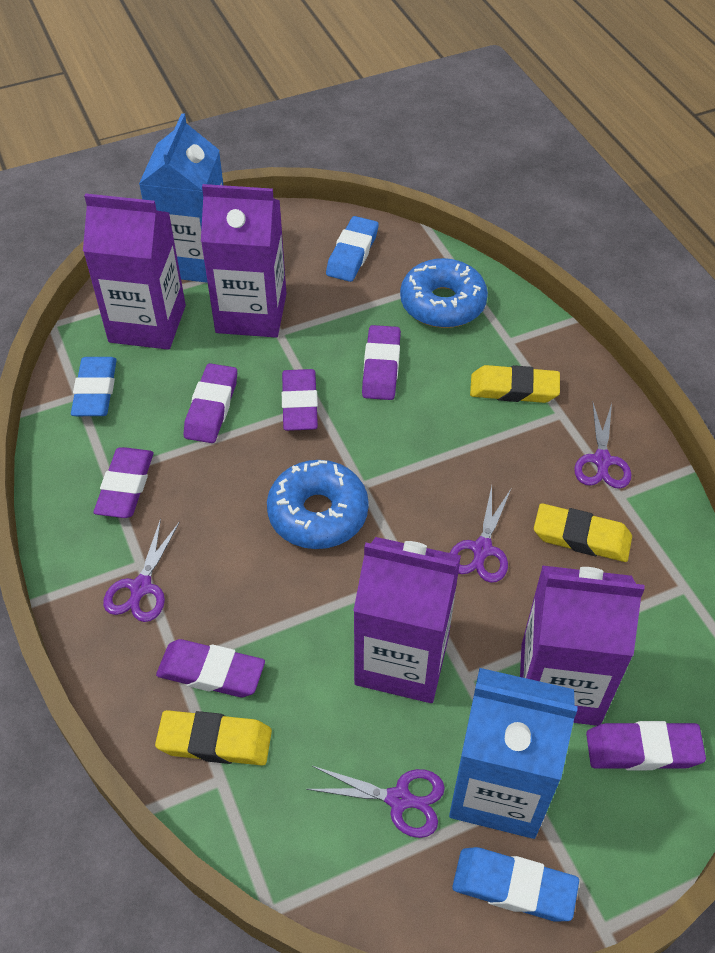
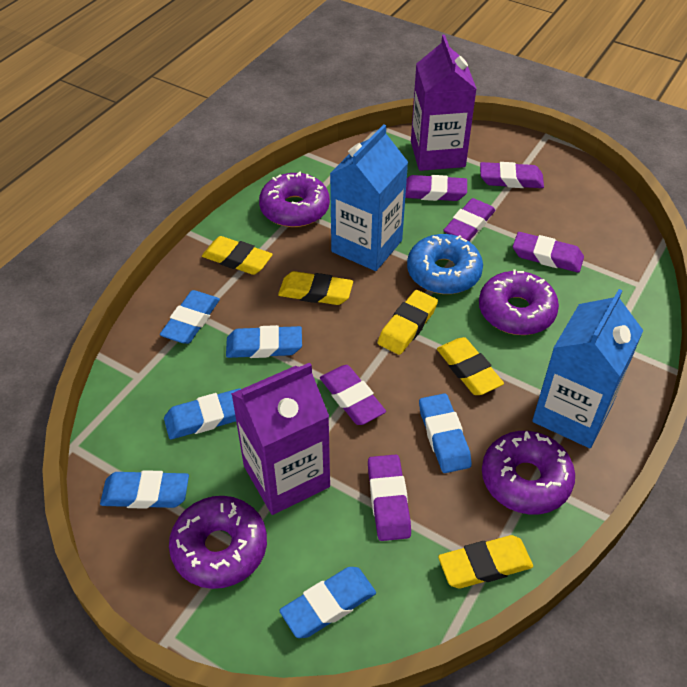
blue donut: [267,460,369,549] [400,258,488,328] = 2 -> [407,234,483,294] = 1
blue eraser: [71,357,117,416] [326,216,379,282] [452,847,579,921] = 3 -> [100,470,189,509] [160,290,220,344] [164,388,241,439] [226,325,302,358] [279,567,376,638] [419,393,472,473] = 6
purple carton: [83,194,186,350] [201,184,286,338] [353,537,461,703] [520,565,645,726] = 4 -> [231,362,330,515] [411,35,476,171] = 2
purple donut: none = 0 -> [169,496,267,589] [259,172,330,227] [479,269,559,335] [482,431,575,514] = 4
purple scissors: [103,518,180,622] [306,766,445,838] [450,486,511,583] [574,403,631,489] = 4 -> none = 0
yellow eraser: [155,710,272,765] [470,365,560,403] [534,503,632,562] = 3 -> [202,236,273,275] [278,271,353,305] [378,290,438,355] [437,337,504,395] [438,535,533,588] = 5

